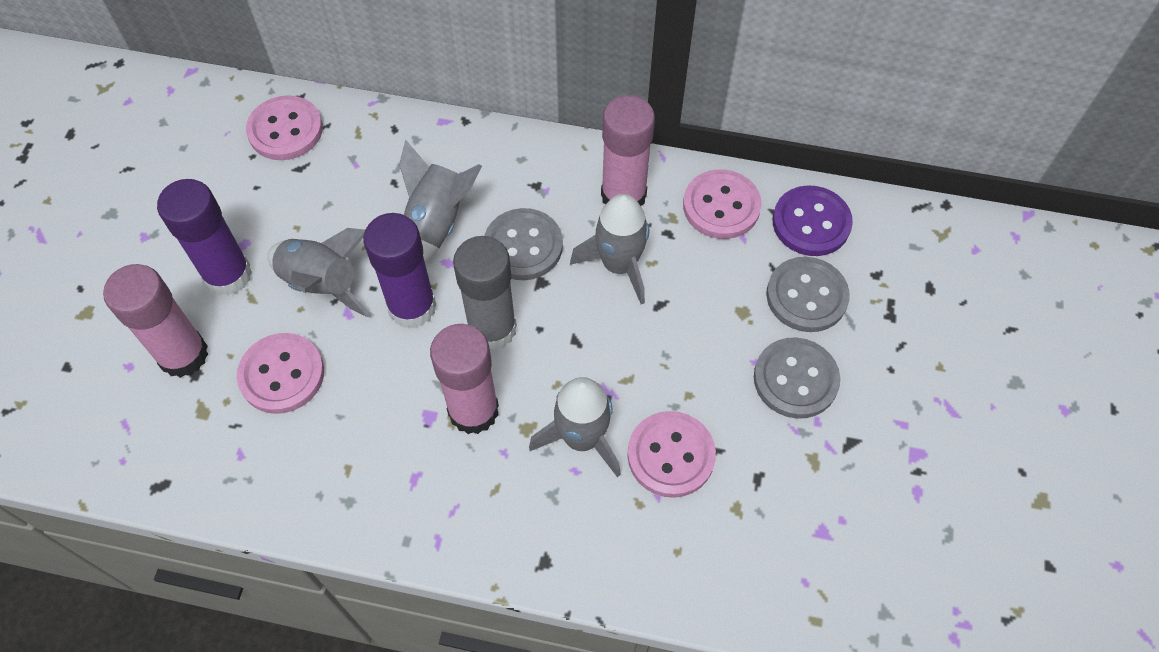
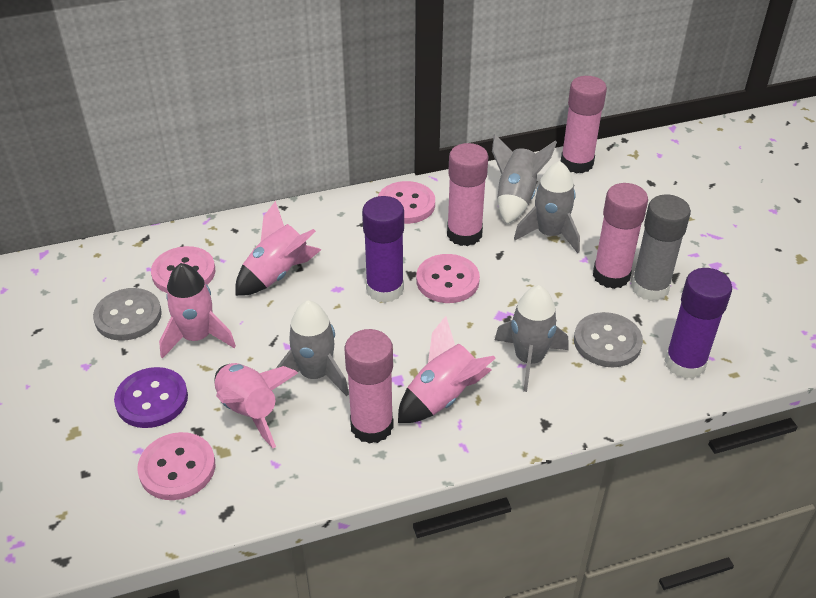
grey button: [484,208,563,280] [754,337,840,419] [766,257,850,332] = 3 -> [93,288,162,341] [574,312,643,367] = 2
pink glue stick: [103,264,208,378] [430,324,499,434] [601,95,655,206] = 3 -> [345,329,394,444] [447,143,489,246] [561,76,607,174] [593,183,648,289] = 4
pink rocket: none = 0 -> [159,263,236,359] [215,363,298,448] [235,201,321,296] [398,316,496,423] = 4

